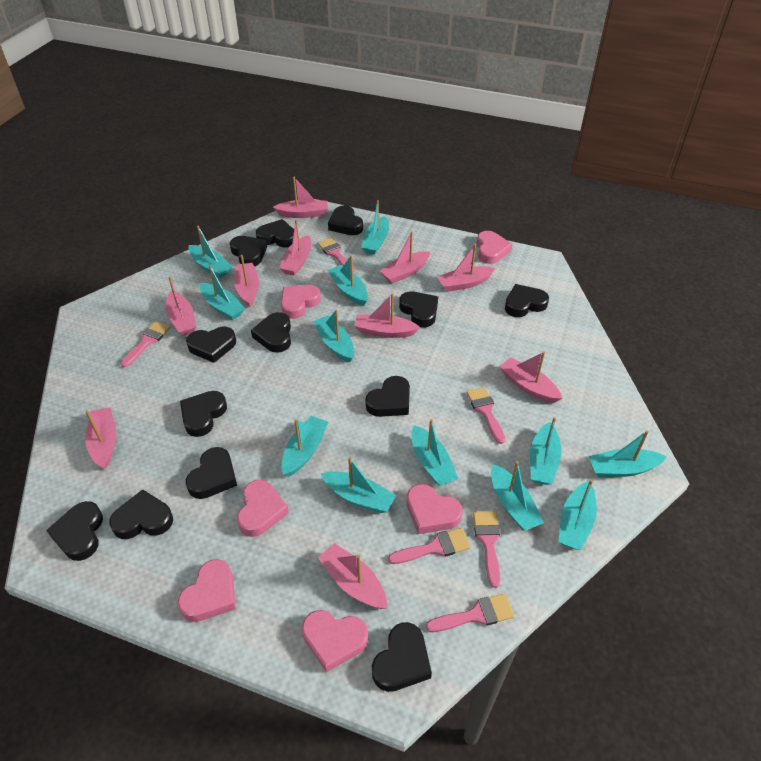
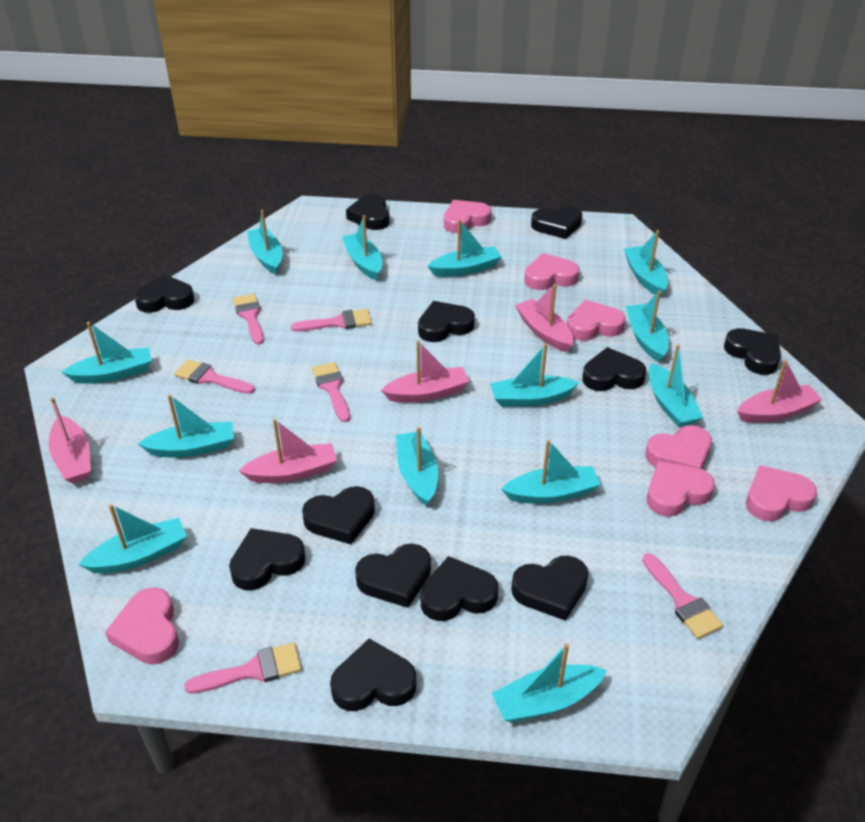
black heart: [46,501,103,561] [109,489,173,539] [180,391,227,437] [186,327,236,363] [186,447,237,499] [230,236,267,266] [251,312,291,353] [256,219,294,247] [328,206,363,235] [365,376,410,417] [372,622,432,692] [399,291,438,327] [505,284,549,317] = 13 -> [134,274,195,313] [229,528,306,591] [302,486,375,545] [330,639,416,711] [346,193,390,230] [355,544,431,608] [418,301,475,342] [420,556,499,621] [511,556,589,621] [531,205,582,239] [582,347,646,391] [724,328,781,375] = 12
pink boat: [85,407,116,469] [166,277,196,336] [234,255,259,307] [273,177,328,218] [279,220,311,275] [318,543,387,609] [354,294,420,338] [380,232,430,284] [437,244,495,292] [499,351,562,403] = 10 -> [48,397,91,483] [239,419,337,483] [381,341,470,403] [515,284,574,352] [737,360,823,423] = 5
pink heart: [178,559,236,622] [237,480,289,537] [281,285,321,319] [302,610,368,672] [406,484,463,534] [476,231,512,264] = 6 -> [105,587,179,664] [444,200,491,233] [524,253,580,290] [567,300,626,341] [645,425,712,469] [647,461,715,517] [746,465,817,521] = 7
turquoise boat: [188,226,232,278] [200,265,245,320] [281,416,328,477] [313,310,354,362] [321,457,396,513] [328,255,368,306] [361,200,389,255] [412,419,458,486] [491,461,544,531] [530,417,561,485] [558,480,597,550] [589,430,666,477] = 12 -> [62,322,152,384] [78,504,187,573] [138,394,234,457] [247,210,282,274] [342,215,382,280] [396,427,438,506] [427,219,502,277] [490,344,579,407] [492,643,607,722] [501,440,601,504] [624,230,668,296] [626,291,669,362] [649,344,703,427] = 13

